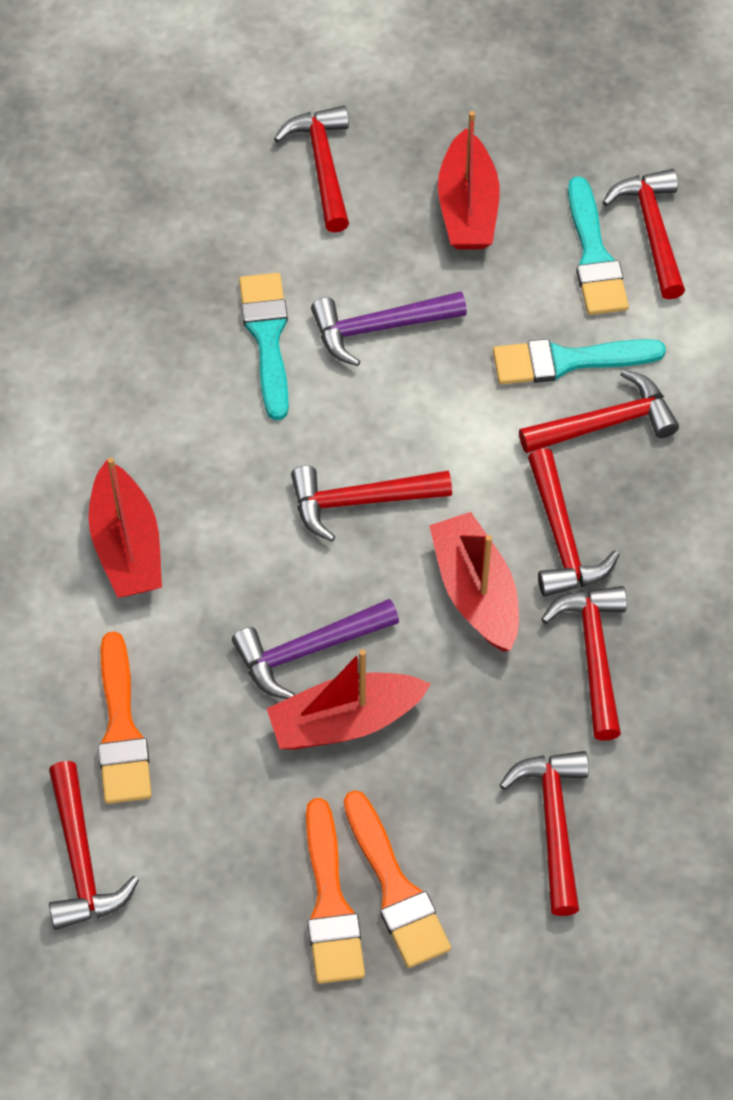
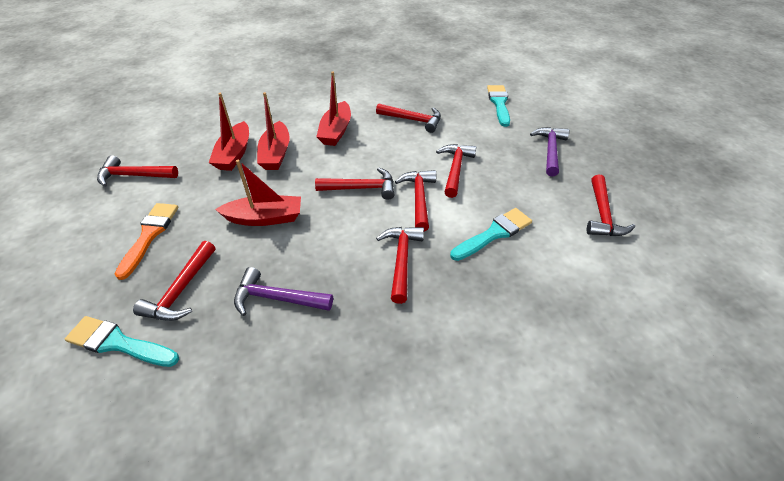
orange brush: [98,631,152,804] [306,798,365,984] [344,790,451,968] = 3 -> [115,203,178,280] = 1

